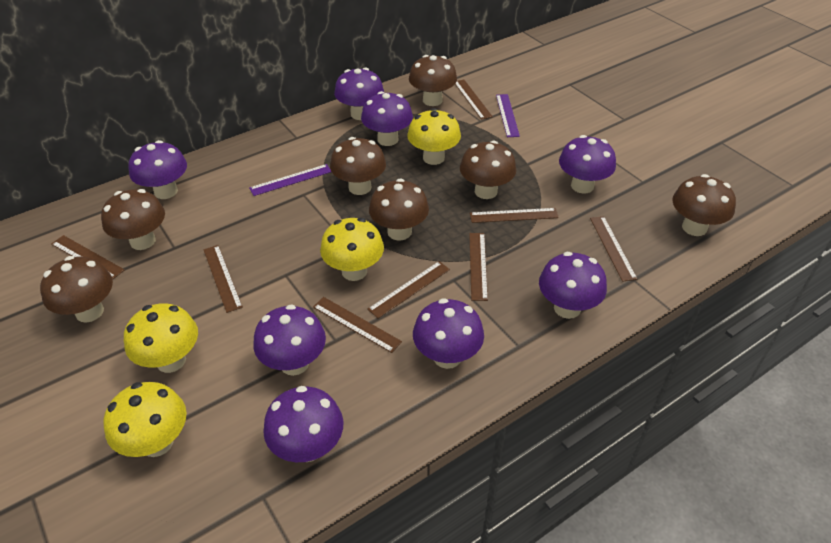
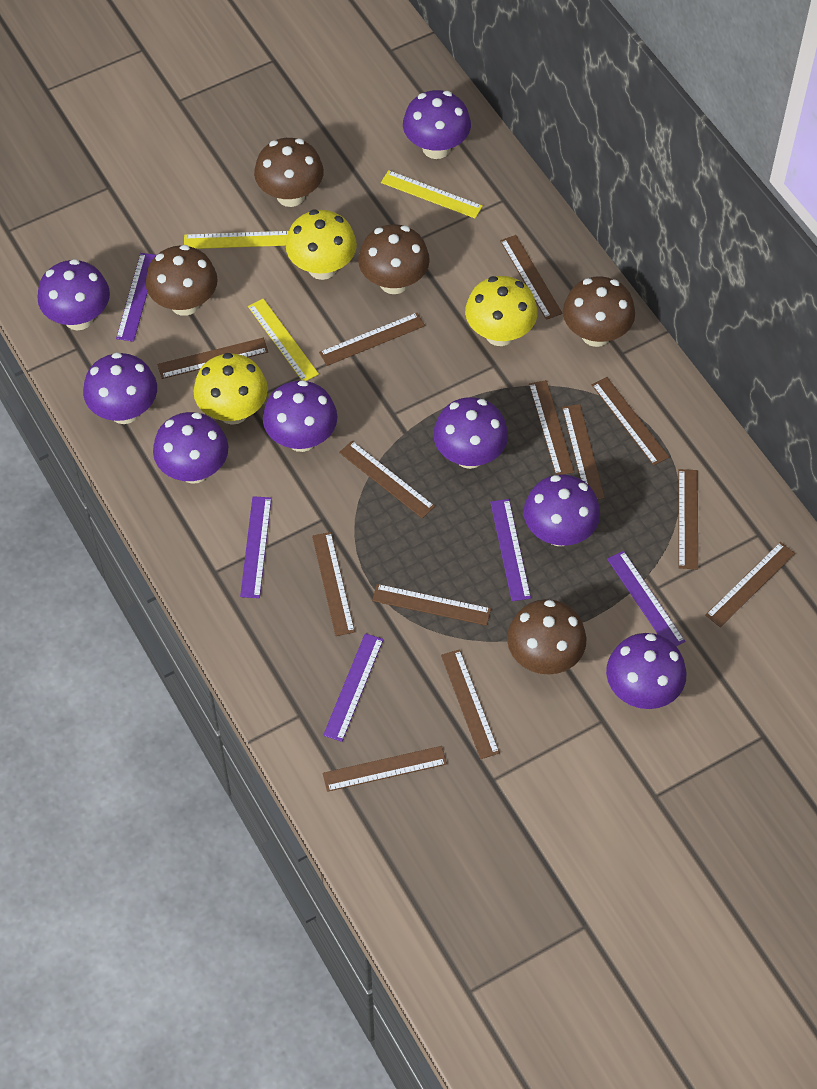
brown mushroom: [40,256,113,323] [101,189,165,250] [330,137,386,195] [369,178,429,241] [409,55,457,106] [460,141,516,199] [672,174,736,236] = 7 -> [146,245,218,316] [254,138,324,207] [358,224,430,294] [507,599,586,674] [563,276,635,347] = 5
brown ruler: [51,235,125,280] [203,245,243,313] [313,297,402,353] [367,261,450,318] [455,80,493,120] [469,233,488,301] [470,208,559,223] [590,216,637,282] = 8 -> [157,338,268,379] [312,532,355,636] [319,313,425,366] [323,746,447,792] [339,441,435,518] [372,584,491,626] [441,649,500,759] [500,235,563,320] [529,380,574,475] [562,404,605,500] [592,377,669,466] [678,469,698,569] [706,542,795,627] = 13
purple ruler: [249,164,331,196] [496,94,520,137] = 2 -> [116,253,156,342] [240,496,272,598] [323,633,384,742] [490,499,531,601] [607,551,685,646] = 5
yellow mushroom: [104,382,187,457] [124,303,198,373] [320,218,384,281] [407,108,461,165] = 4 -> [193,353,268,425] [286,210,357,280] [465,276,538,346] = 3
yellow ruler: none = 0 -> [184,231,289,249] [248,299,319,381] [381,170,483,218] = 3

